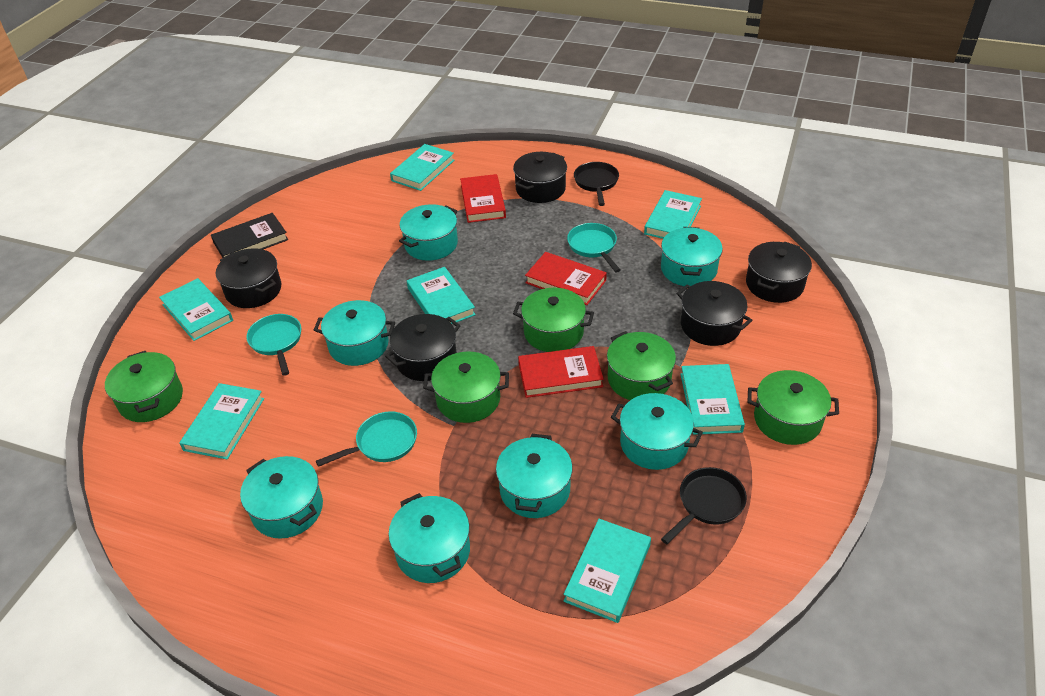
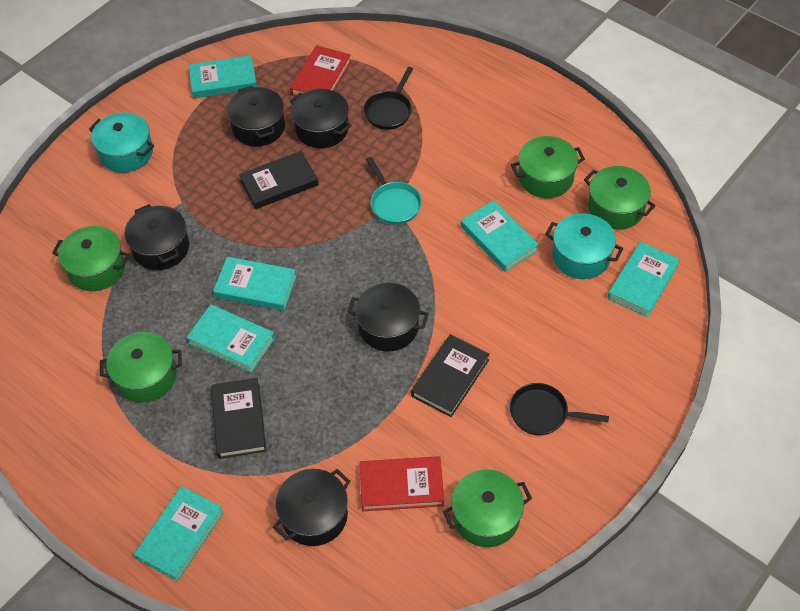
black book: [211,213,289,258] = 1 -> [211,378,266,459] [239,151,318,209] [411,334,490,417] = 3
red book: [460,174,506,223] [518,346,604,398] [525,252,607,305] = 3 -> [290,45,351,96] [360,456,444,511] = 2
turquoise book: [159,278,233,341] [179,383,264,459] [390,144,454,191] [407,267,476,324] [564,519,651,623] [644,190,702,239] [680,364,745,435] = 7 -> [134,486,224,582] [186,304,275,373] [189,55,257,98] [213,257,297,311] [461,200,539,272] [607,242,680,317] = 6
turquoise pan: [246,314,301,376] [316,411,417,467] [567,223,621,273] = 3 -> [366,157,422,224] = 1
turquoise pot: [240,456,323,539] [314,300,395,366] [388,493,470,583] [399,204,458,261] [496,434,573,518] [611,393,703,470] [661,227,723,286] = 7 -> [89,112,154,173] [545,213,623,279] = 2

